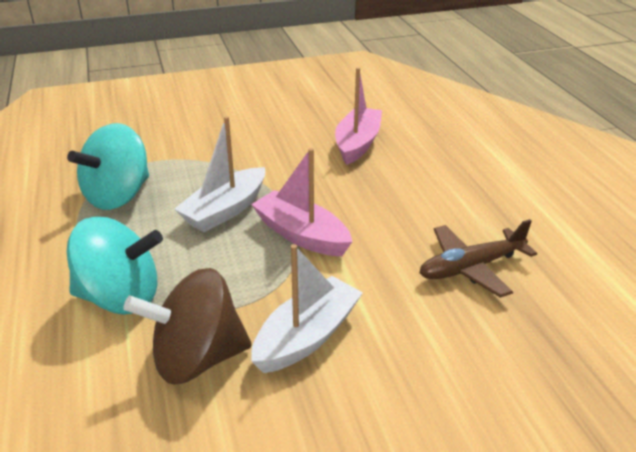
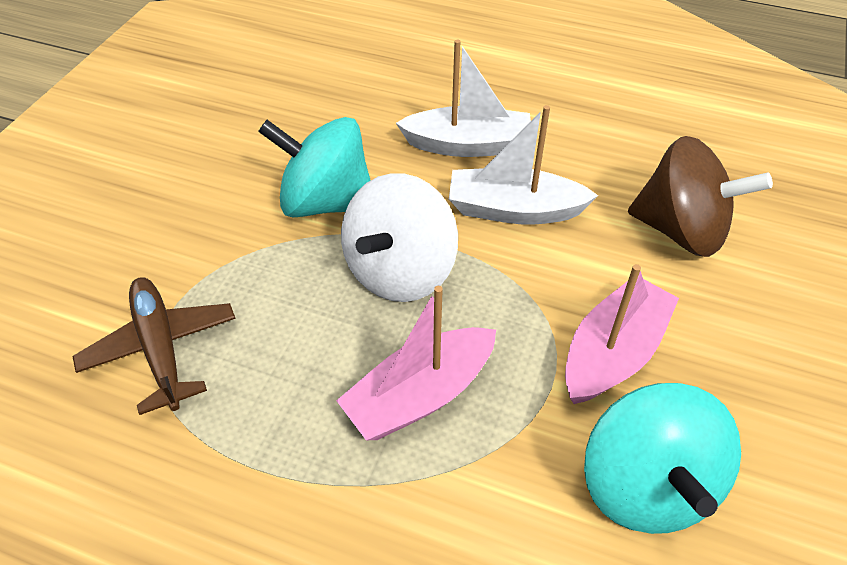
white spinning top: none = 0 -> [341,173,458,302] = 1

